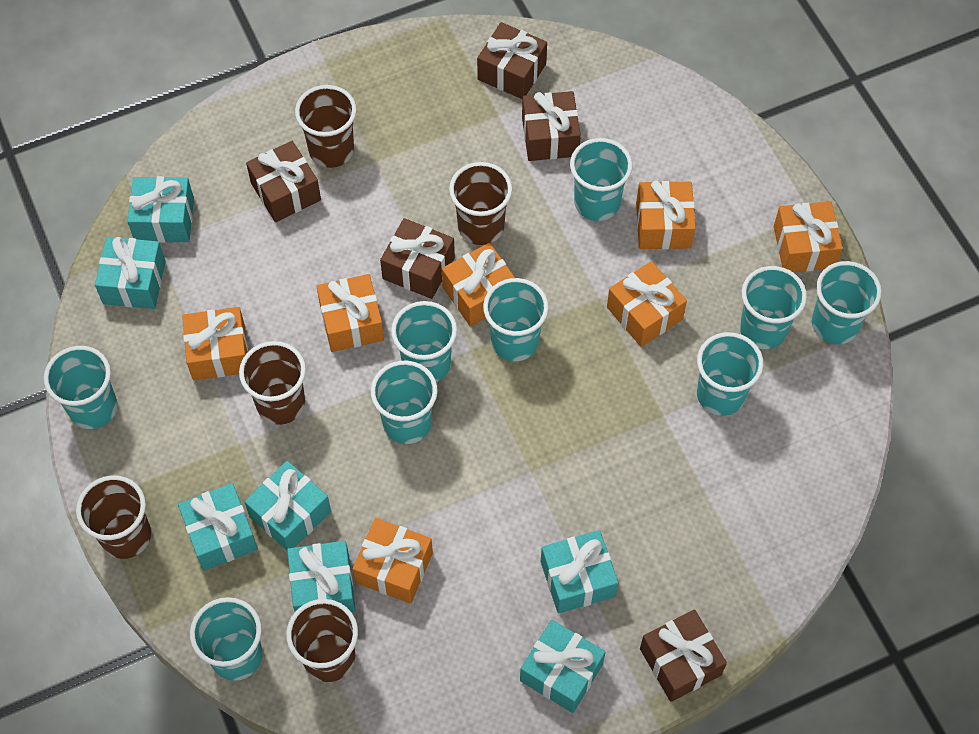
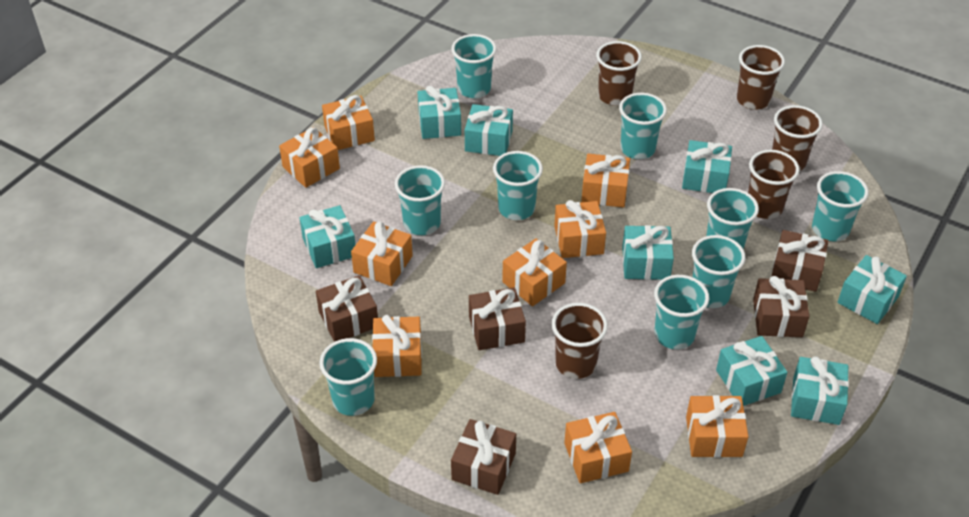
orange gift: [182,307,248,380] [316,274,384,352] [352,518,433,604] [442,243,515,327] [607,261,687,347] [636,181,696,249] [774,201,843,272] = 7 -> [279,127,340,188] [322,95,375,150] [351,221,413,286] [372,315,422,377] [502,238,567,306] [554,200,606,258] [564,412,632,483] [581,153,630,208] [686,395,749,458] = 9
turquoise gift: [95,237,166,309] [127,176,194,243] [178,483,258,571] [245,461,331,550] [287,541,356,613] [520,620,606,713] [541,530,619,614] = 7 -> [299,205,356,268] [418,86,461,139] [465,104,513,156] [622,225,674,280] [682,140,732,193] [716,336,787,406] [791,356,849,425] [838,255,907,324] = 8

